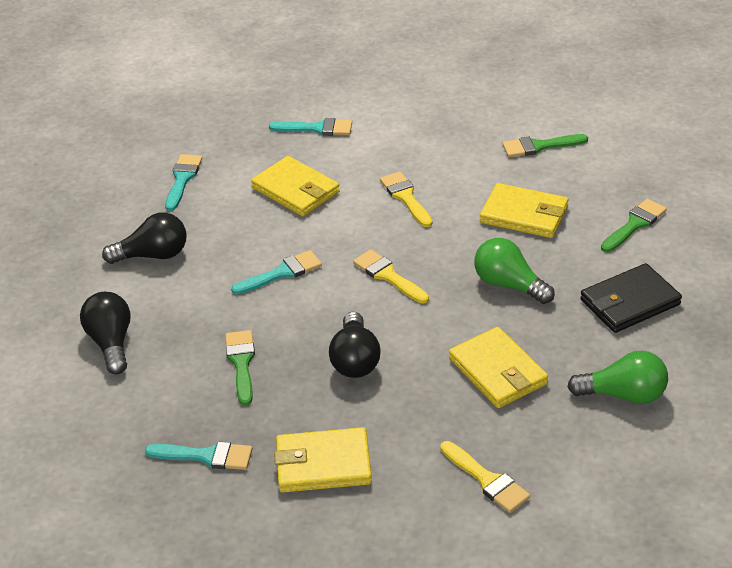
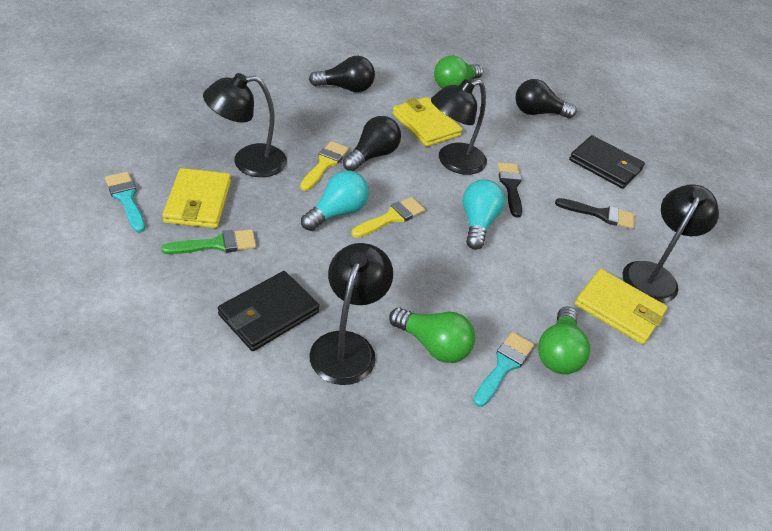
black brush: none = 0 -> [497,163,522,218] [555,198,635,229] = 2
black lamp: none = 0 -> [203,73,287,177] [309,243,393,385] [431,79,487,175] [622,184,719,303] = 4
black wallet: [580,263,682,333] = 1 -> [218,271,319,351] [569,135,645,189] = 2
green brush: [225,330,255,406] [503,134,588,157] [601,199,667,252] = 3 -> [161,229,256,254] = 1
green light bulb: [474,238,555,304] [567,351,668,404] = 2 -> [389,308,475,363] [434,55,483,89] [538,306,590,374] = 3
turquoise brush: [145,442,252,470] [165,154,202,211] [231,250,322,295] [269,118,352,136] = 4 -> [105,172,145,232] [473,332,534,407] = 2
turquoise light bulb: none = 0 -> [301,171,369,231] [463,179,505,250] = 2
yellow brush: [353,249,429,304] [380,171,432,227] [440,441,530,513] = 3 -> [300,141,349,191] [351,197,425,238] = 2
yellow wallet: [251,156,340,216] [274,427,372,493] [449,327,548,408] [480,183,568,238] = 4 -> [163,168,231,228] [392,97,462,147] [575,269,667,345] = 3

